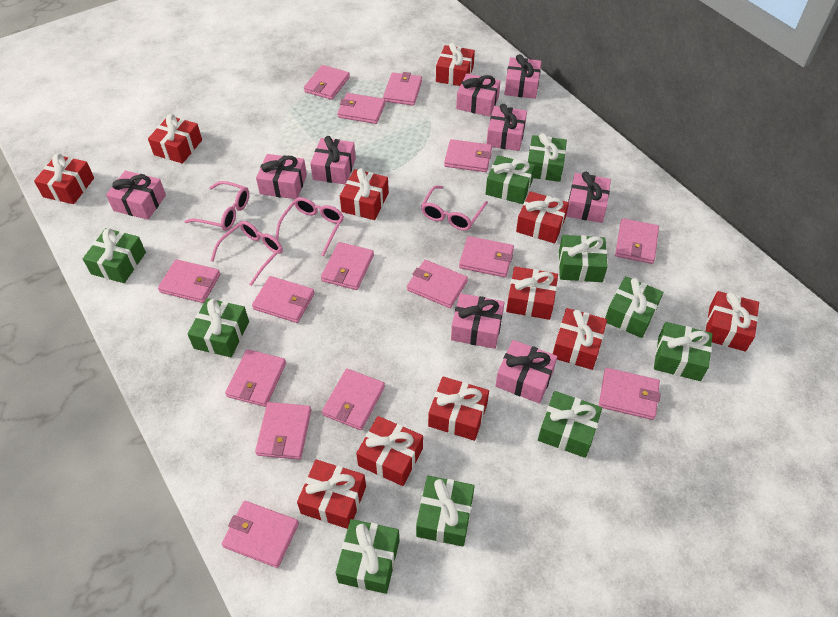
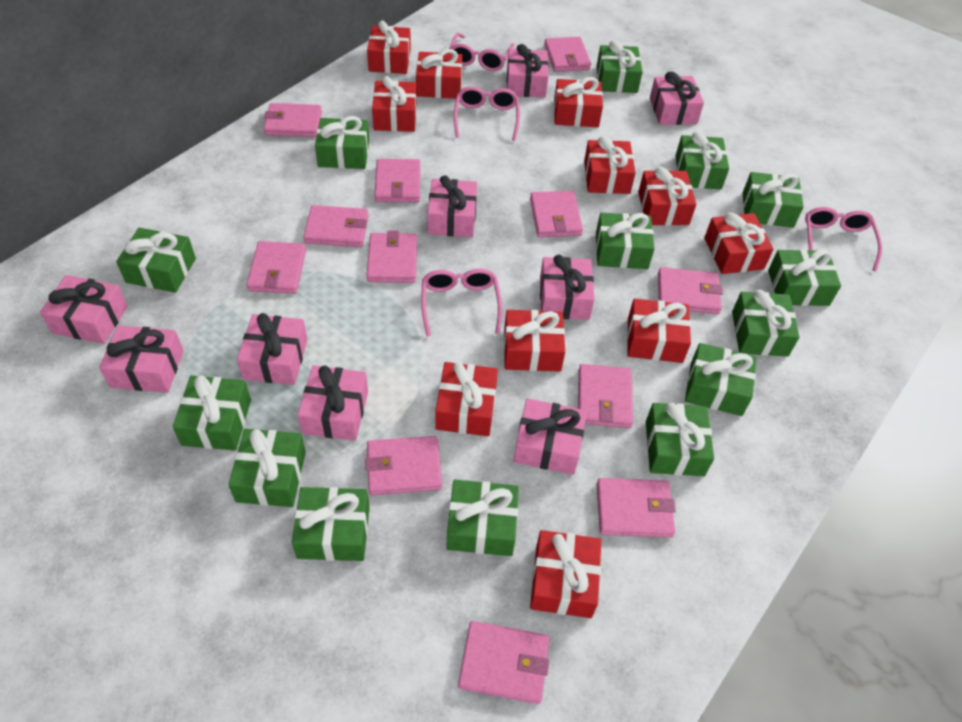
green gift: [83,228,146,283] [188,298,249,357] [336,519,399,594] [416,476,475,547] [486,155,535,204] [527,133,567,182] [538,391,602,458] [559,235,608,282] [605,276,663,338] [654,322,713,381] = 10 -> [116,228,196,293] [173,375,251,451] [228,429,306,507] [292,487,370,561] [315,116,369,169] [447,480,519,556] [596,213,655,269] [597,40,643,93] [646,403,714,476] [675,132,729,190] [685,343,757,416] [732,290,800,357] [743,172,804,228] [768,249,841,306] = 14
pink wallet: [158,259,221,303] [222,501,299,568] [225,349,286,407] [252,276,315,323] [255,402,311,460] [304,65,350,100] [321,242,374,290] [322,369,385,430] [337,93,386,124] [383,72,422,106] [407,260,468,308] [444,139,492,172] [459,236,514,277] [599,368,661,420] [615,218,659,264] = 15 -> [246,241,306,294] [264,103,322,137] [303,205,369,247] [365,436,442,495] [367,230,417,283] [375,159,420,202] [458,621,550,704] [530,191,583,237] [544,37,591,72] [578,364,633,428] [597,478,676,538] [658,267,723,314] = 12

